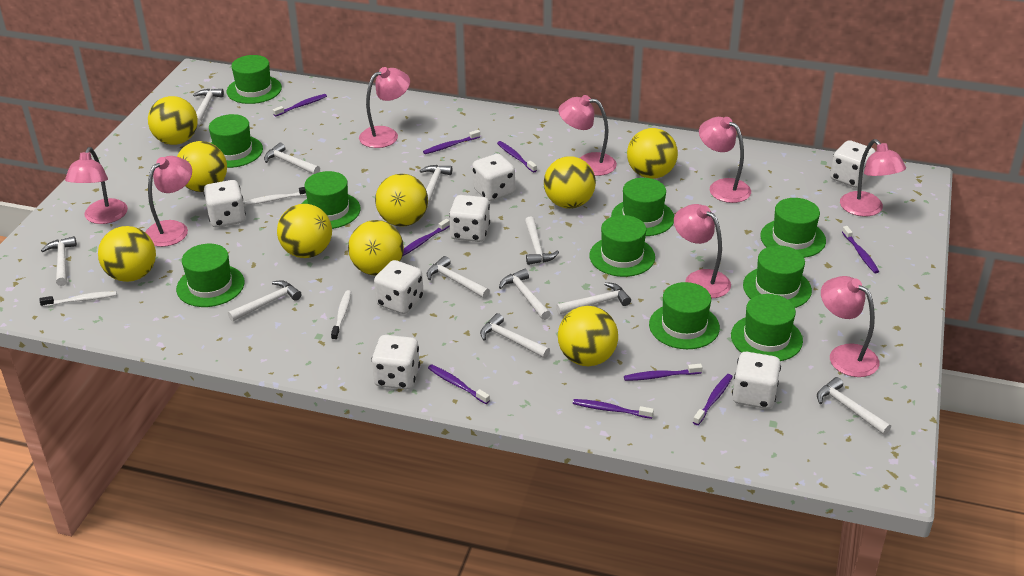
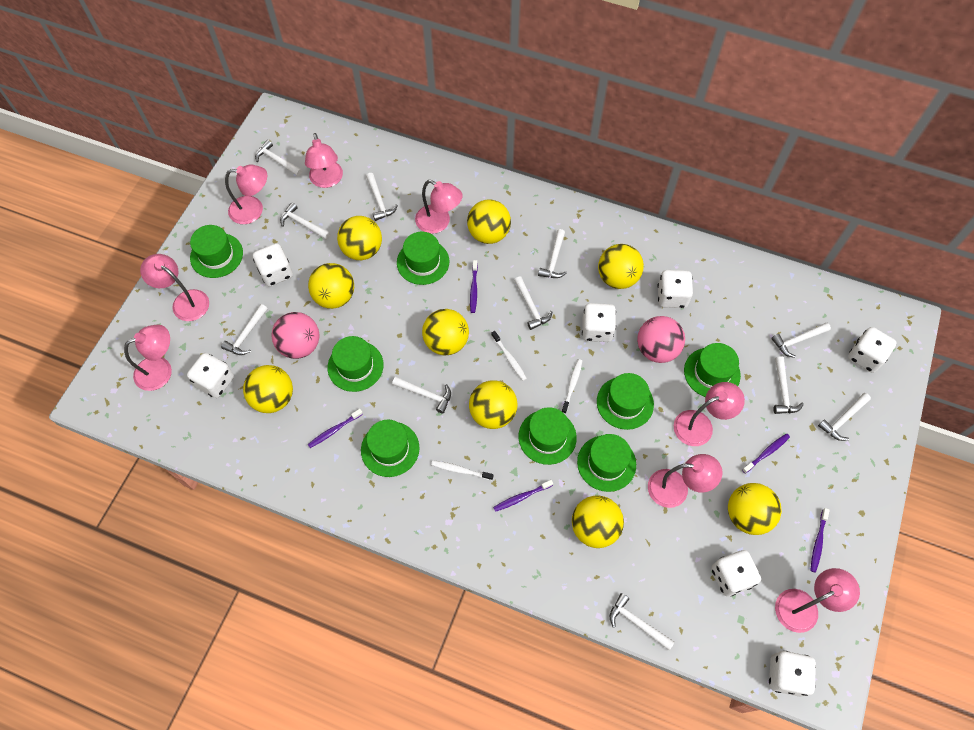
green hat: [176,244,245,307] [209,114,263,168] [227,55,282,104] [301,171,361,229] [589,215,655,277] [611,178,674,236] [649,282,720,349] [731,294,803,361] [743,245,812,308] [760,198,826,258] = 10 -> [190,225,243,278] [328,336,384,392] [361,420,419,477] [397,232,449,285] [518,407,577,465] [577,434,636,492] [597,373,654,430] [684,343,741,397] = 8
pink ball: none = 0 -> [272,312,319,359] [637,316,685,363] = 2
purple toothbrush: [273,94,327,117] [403,219,450,256] [423,130,480,154] [428,364,490,404] [497,141,537,173] [573,399,654,419] [624,364,703,381] [693,374,733,425] [842,226,879,273] = 9 -> [308,409,363,448] [470,260,478,313] [493,480,553,512] [742,434,790,474] [810,508,830,573] = 5

